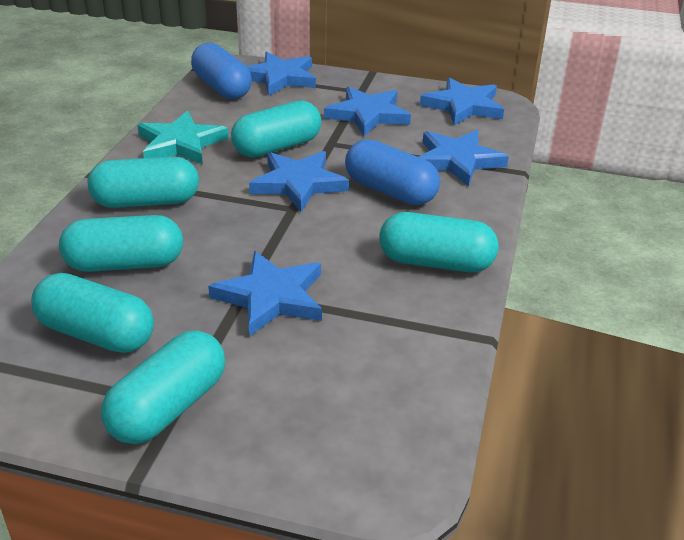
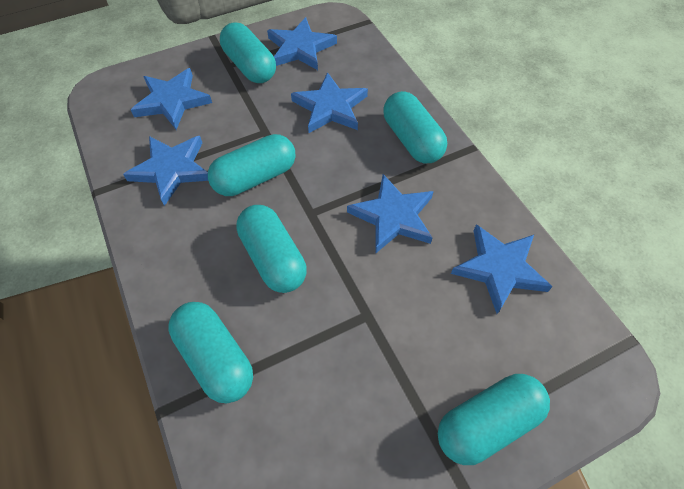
blue capsule: [191,43,252,99] [345,139,440,205] = 2 -> none = 0
turquoise star: [137,111,228,164] = 1 -> none = 0

